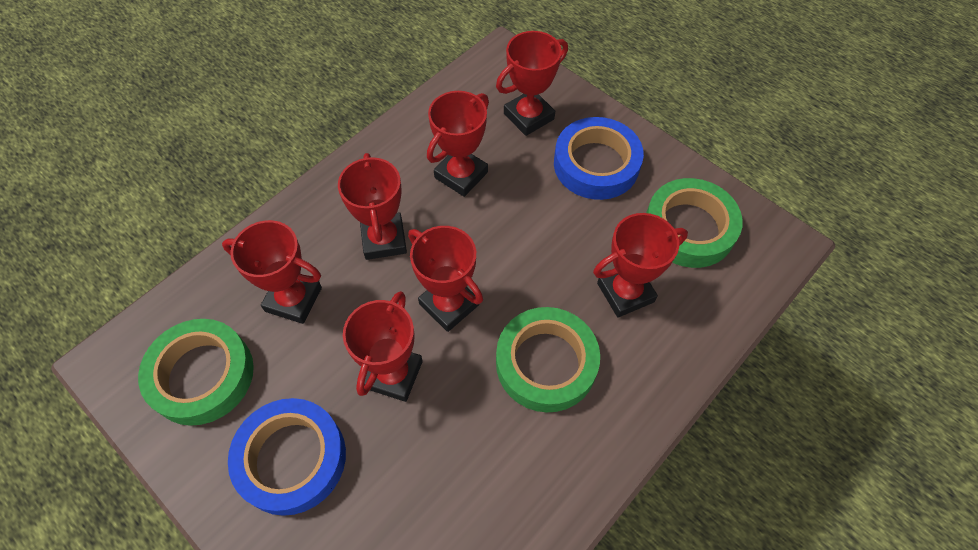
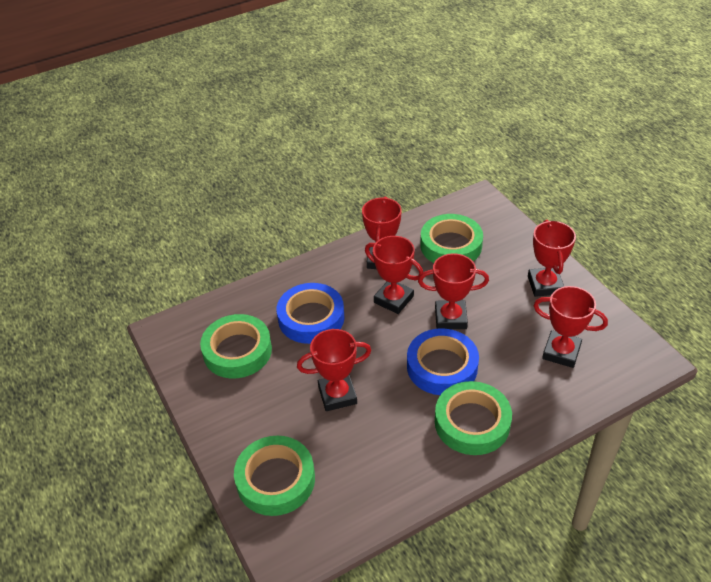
green tape: [138,319,254,426] [496,307,600,412] [646,178,743,268] = 3 -> [200,314,272,379] [234,436,315,516] [420,214,483,263] [435,381,512,455] = 4
red trophy: [222,220,322,324] [338,153,407,260] [343,291,423,402] [408,226,483,332] [427,91,489,197] [496,31,568,136] [593,213,688,317] = 7 -> [297,329,371,411] [362,197,401,269] [365,236,423,314] [418,253,489,329] [528,220,576,297] [533,286,608,368] = 6

